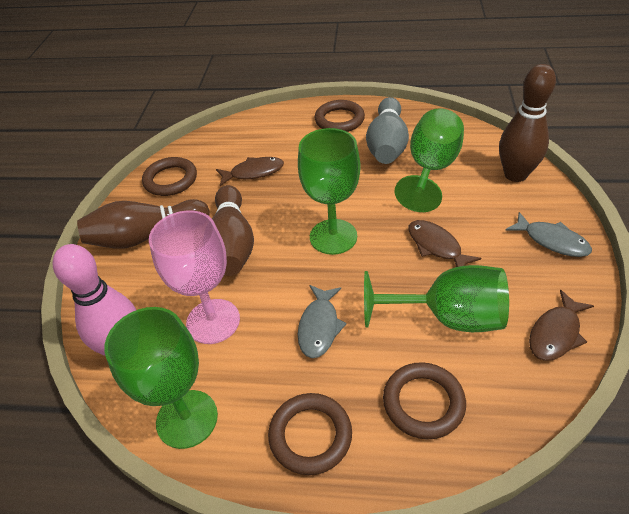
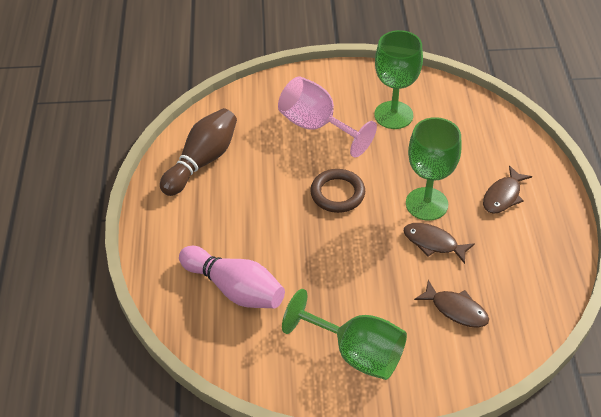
brown bowling pin: [77,199,210,249] [212,185,254,276] [499,64,556,182] = 3 -> [160,108,237,196] = 1
brown ring: [142,157,197,196] [268,393,352,475] [315,100,365,132] [383,362,466,439] = 4 -> [310,169,365,213] = 1
green goblet: [104,307,218,449] [298,128,361,255] [364,265,509,332] [395,108,464,212] = 4 -> [282,289,407,380] [374,30,423,129] [406,117,462,221] = 3
grey bowling pin: [366,97,409,164] = 1 -> none = 0
grey fish: [298,285,347,358] [506,212,592,257] = 2 -> none = 0

